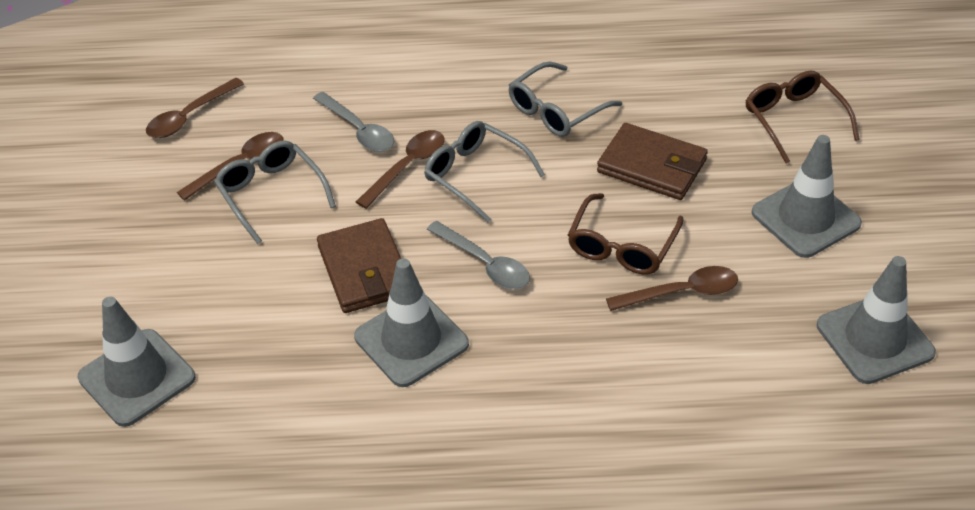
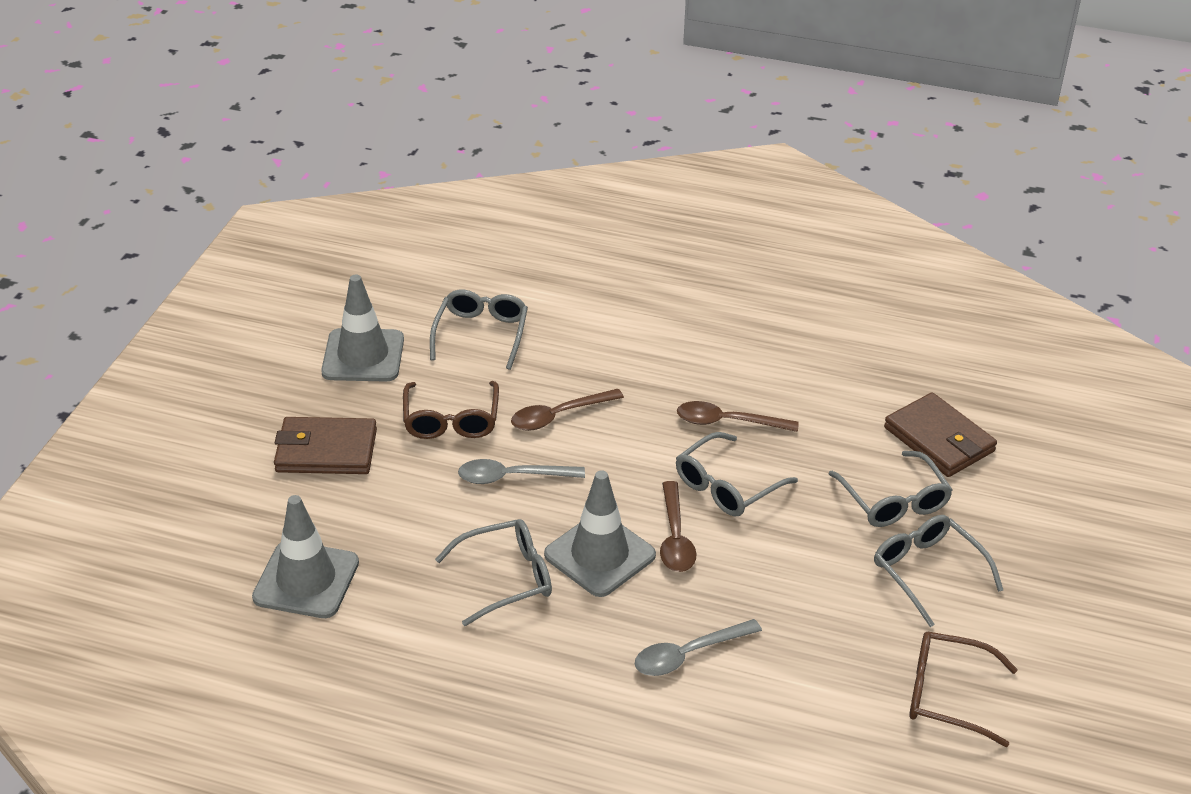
brown spoon: [146,78,244,138] [177,132,283,201] [356,130,444,209] [606,266,738,311] = 4 -> [511,389,624,431] [660,481,696,572] [677,401,799,432] = 3
grey glasses: [214,140,336,244] [424,121,545,222] [509,62,622,137] = 3 -> [430,290,528,370] [435,519,552,626] [676,432,798,517] [829,451,953,527] [874,515,1003,627] = 5
grey traffic cone: [78,297,196,427] [354,258,469,387] [752,135,862,258] [817,256,936,384] = 4 -> [252,495,359,618] [321,275,404,382] [544,470,656,597] = 3

